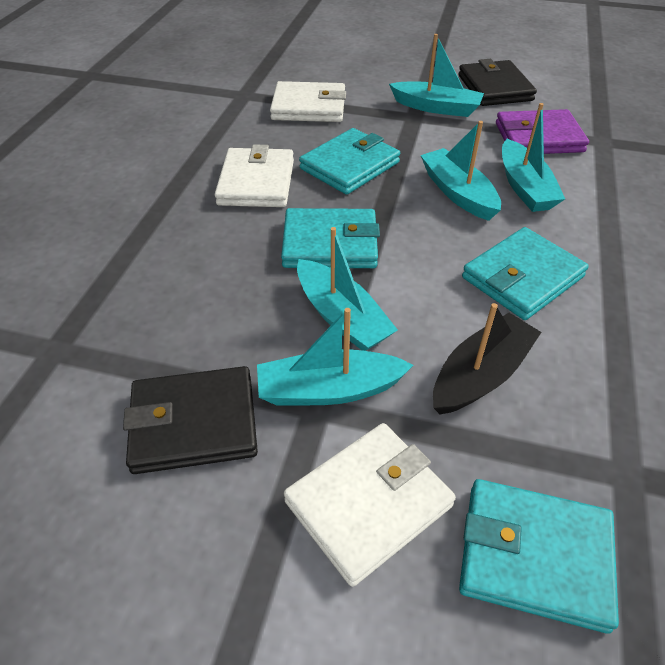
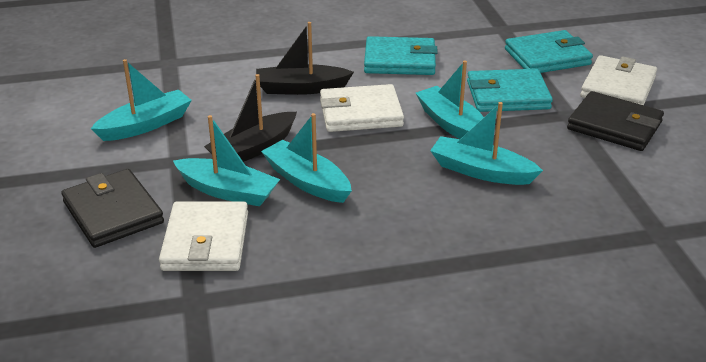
black boat: [433,303,542,414] = 1 -> [204,74,297,162] [256,22,354,95] = 2
purple wallet: [496,109,589,154] = 1 -> none = 0
turquoise wallet: [281,208,380,268] [299,128,400,195] [459,479,619,634] [462,227,589,320] = 4 -> [364,36,438,75] [467,69,553,112] [505,30,593,73] = 3

